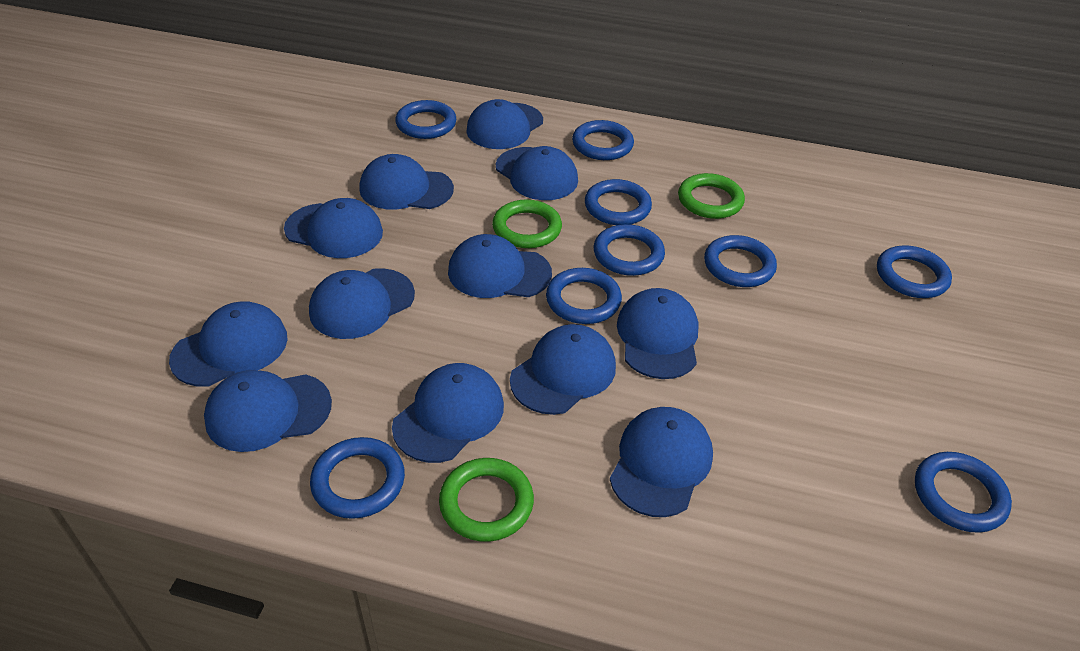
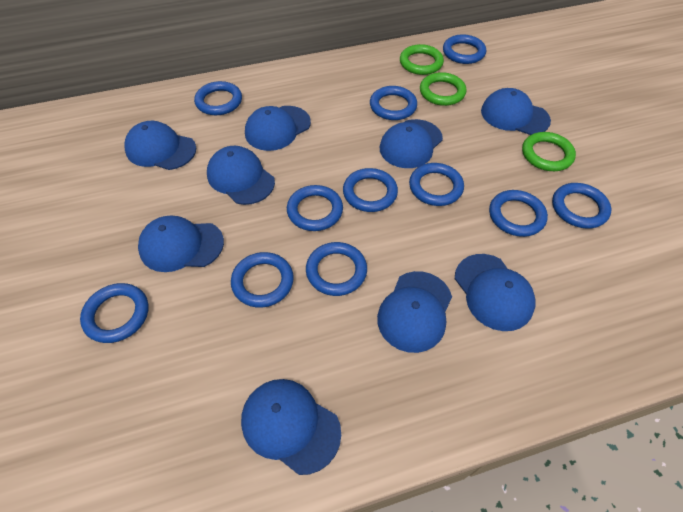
blue cap: [169,301,288,387] [204,370,332,452] [284,198,383,258] [309,268,415,339] [359,154,454,210] [392,363,504,463] [448,234,552,298] [466,99,543,149] [496,146,578,200] [510,324,616,415] [610,407,713,517] [617,288,699,379] = 12 -> [124,121,196,170] [138,216,224,272] [207,146,275,205] [241,379,341,475] [245,106,311,151] [377,271,452,353] [380,119,443,168] [455,254,535,331] [481,88,551,135] = 9
blue ring: [310,437,405,519] [395,100,457,139] [546,268,622,324] [572,120,634,160] [585,179,652,225] [594,224,665,276] [704,235,777,287] [877,245,952,298] [915,452,1012,533] = 9 -> [80,283,149,343] [194,81,242,115] [231,252,294,308] [287,185,343,231] [306,242,367,296] [343,168,398,212] [370,86,417,120] [409,163,464,206] [443,34,486,64] [489,190,548,237] [552,183,611,229] = 11

